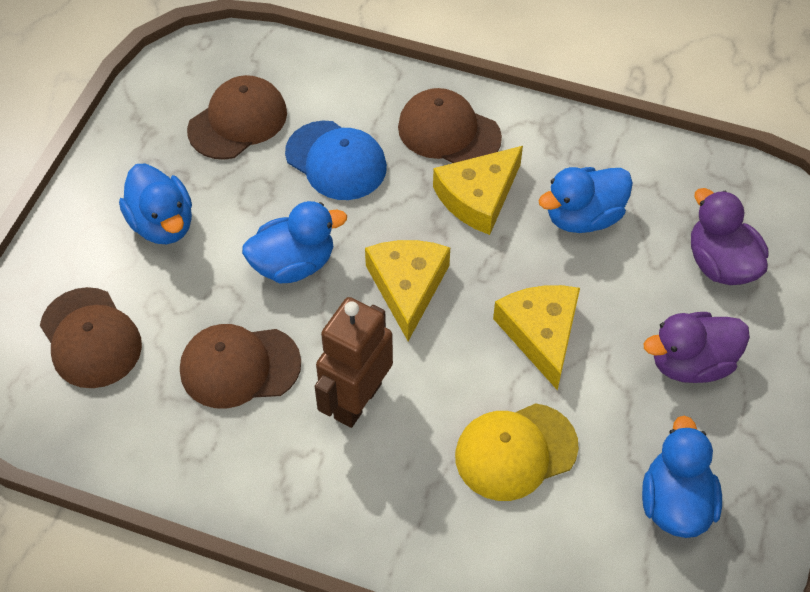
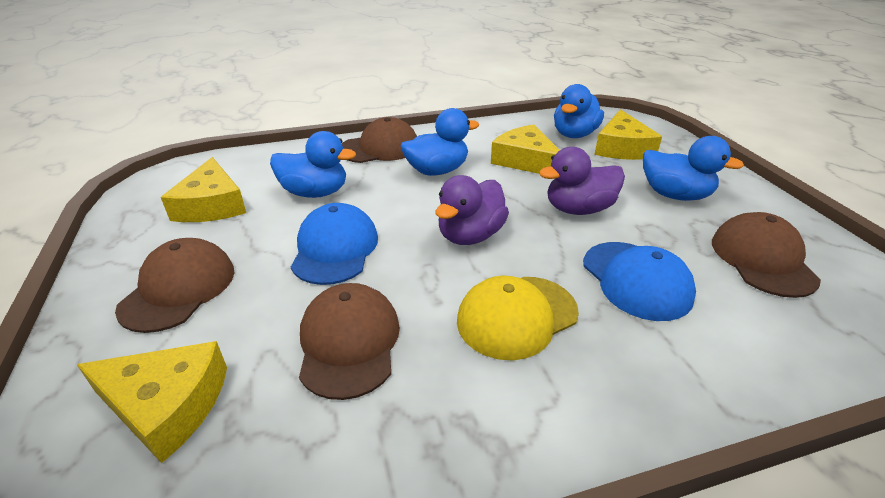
blue cap: [285,121,387,200] = 1 -> [291,203,378,285] [583,242,696,321] = 2
brown robot: [315,297,393,428] = 1 -> none = 0
yellow cheese: [365,240,450,341] [433,146,523,235] [493,285,580,391] = 3 -> [77,341,227,463] [161,157,246,222] [491,125,560,174] [594,109,662,160] = 4

